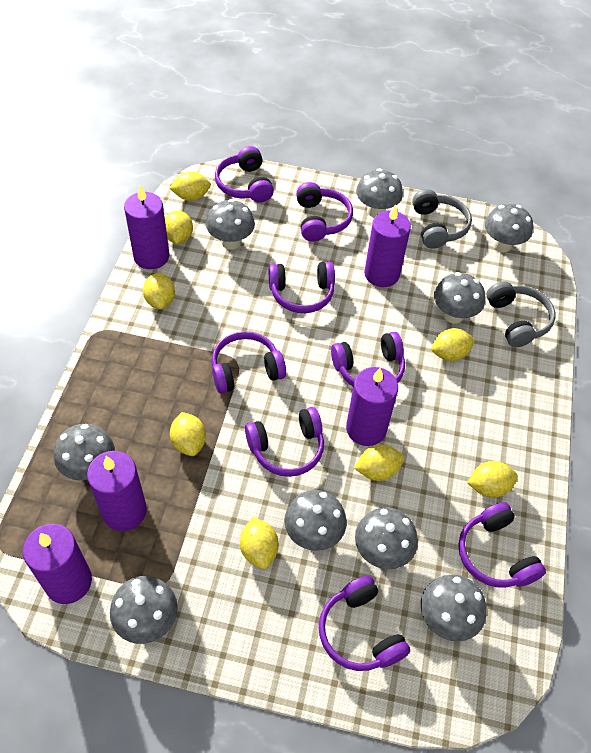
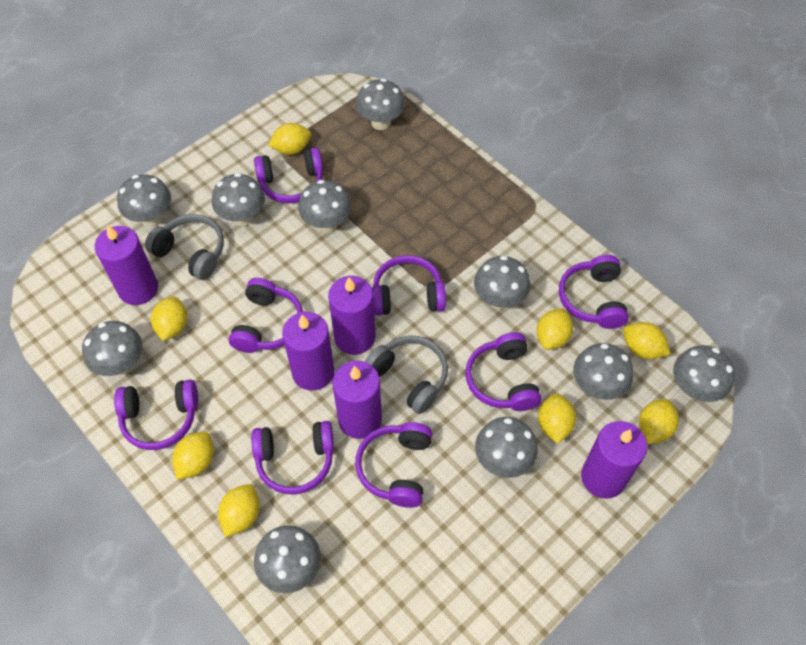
grey mushroom: [54,424,115,480] [110,576,178,644] [206,199,255,250] [284,490,347,551] [355,507,418,569] [356,168,403,218] [421,574,487,642] [434,272,485,324] [485,204,533,253] = 9 -> [82,321,143,376] [117,174,171,227] [212,173,265,226] [254,525,321,593] [298,180,351,233] [356,78,405,130] [474,256,530,310] [475,417,538,478] [573,343,634,400] [673,345,735,402] = 10

